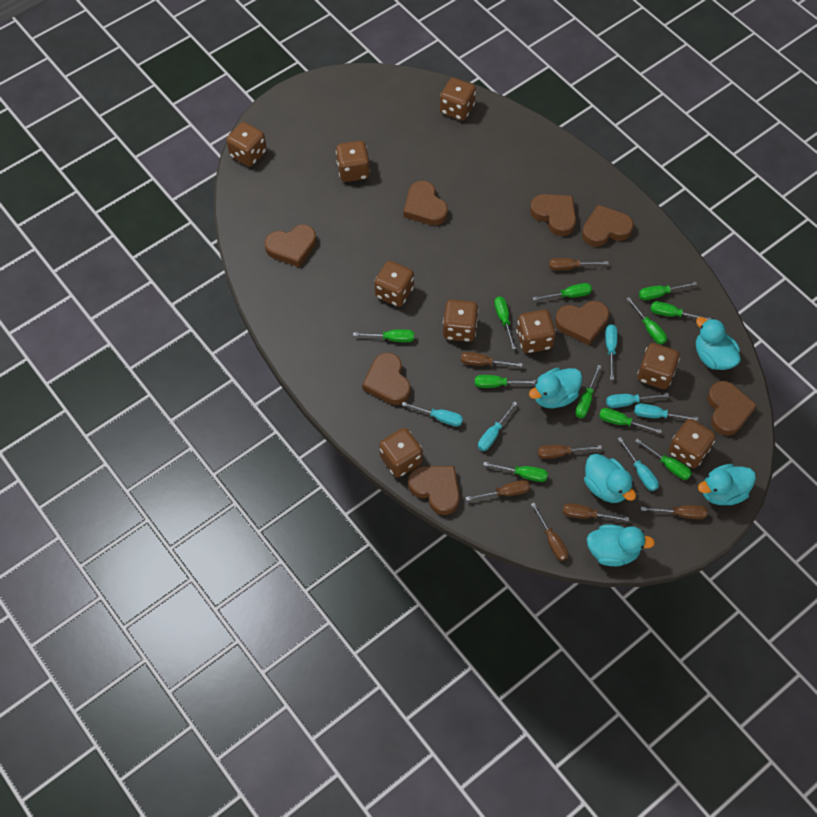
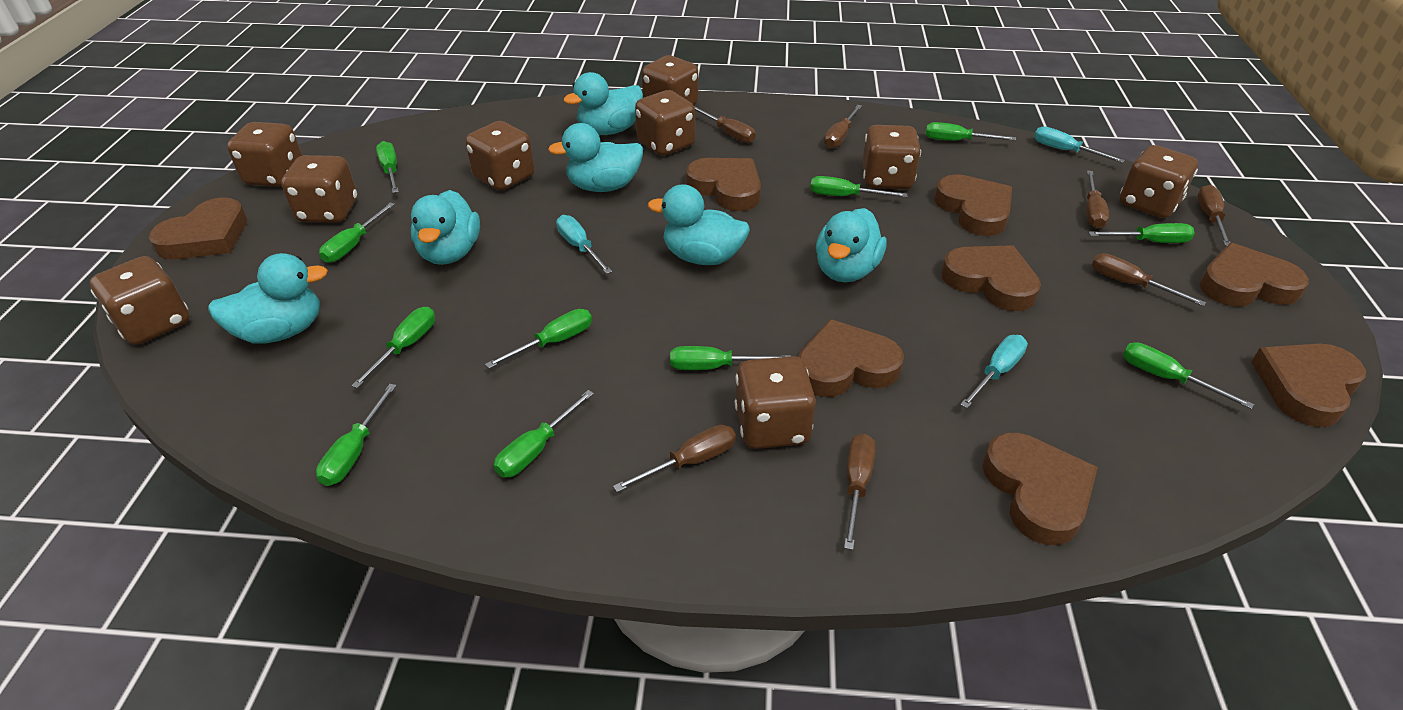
turquoise duck: [529,368,582,408] [584,454,636,503] [587,524,655,566] [696,317,741,370] [698,464,756,505] = 5 -> [208,253,328,344] [411,190,480,265] [548,123,643,192] [563,72,643,135] [648,184,750,265] [816,208,886,282] = 6
turquoise screwdriver: [402,402,463,426] [478,401,517,451] [605,324,617,380] [606,393,669,408] [617,437,659,491] [634,403,698,421] = 6 -> [556,215,612,274] [960,335,1028,409] [1034,126,1125,163] = 3

